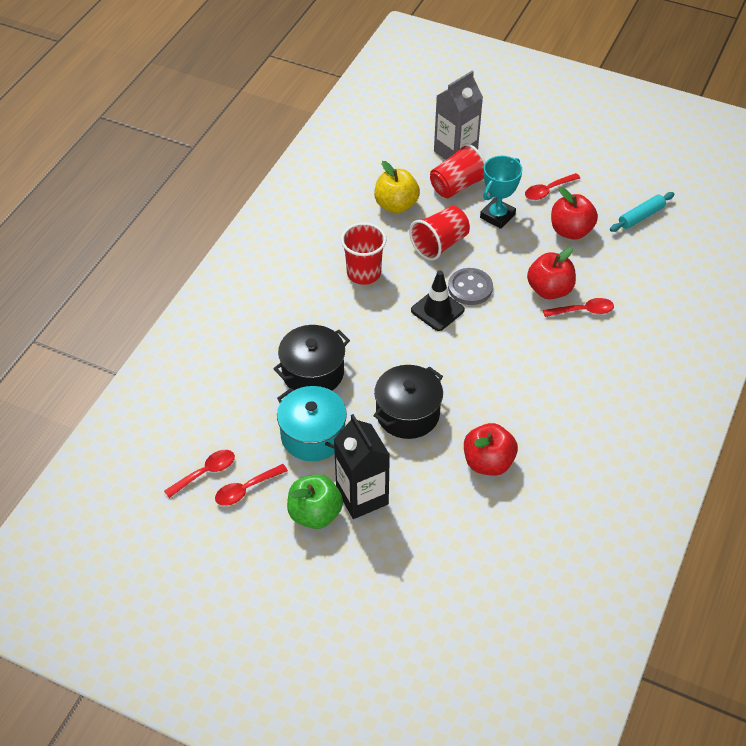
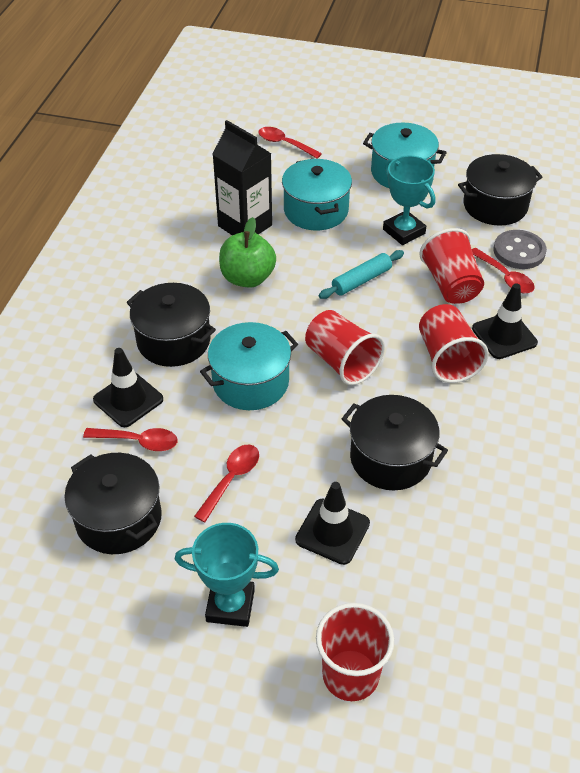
black pot: [273,325,350,391] [373,365,443,439] = 2 -> [65,453,162,554] [126,283,216,367] [342,395,448,490] [458,154,543,226] = 4
black traffic cone: [411,271,465,331] = 1 -> [93,348,163,427] [295,482,370,565] [472,284,538,359] = 3
grey carton: [434,71,483,160] = 1 -> none = 0
red apple: [464,423,518,476] [527,247,576,299] [551,187,598,240] = 3 -> none = 0
red cup: [341,223,386,285] [409,206,470,261] [430,143,486,198] = 3 -> [305,310,385,385] [316,603,394,701] [419,228,484,304] [419,304,489,383] = 4
turquoise pot: [277,386,347,461] = 1 -> [200,322,298,410] [282,159,352,230] [363,123,447,188] = 3
turquoise trophy: [480,156,522,229] = 1 -> [175,523,279,627] [383,155,435,245] = 2
yellow apple: [374,161,420,213] = 1 -> none = 0

